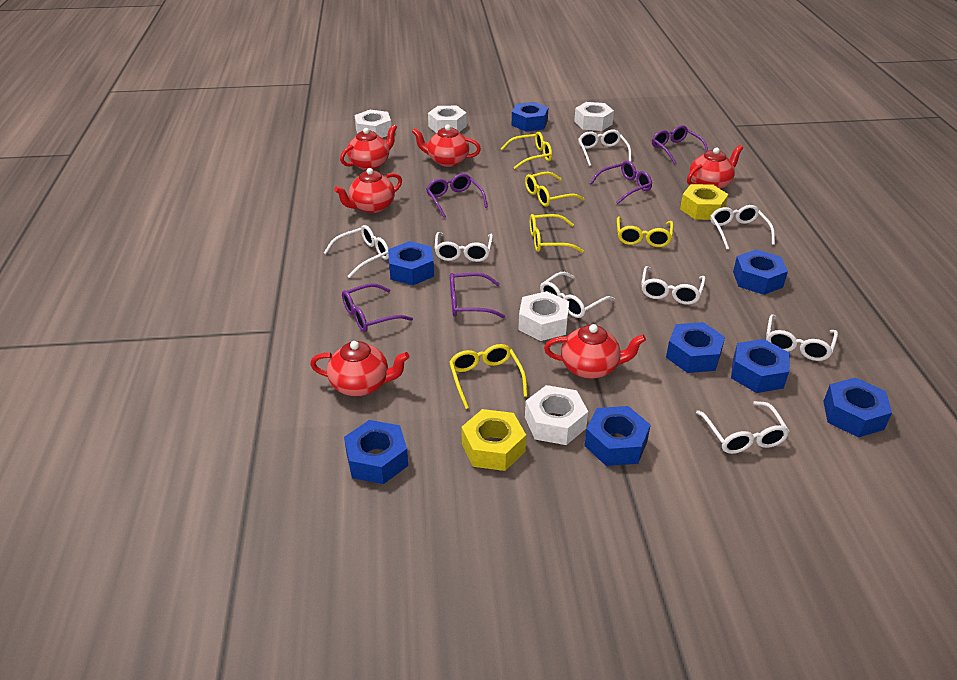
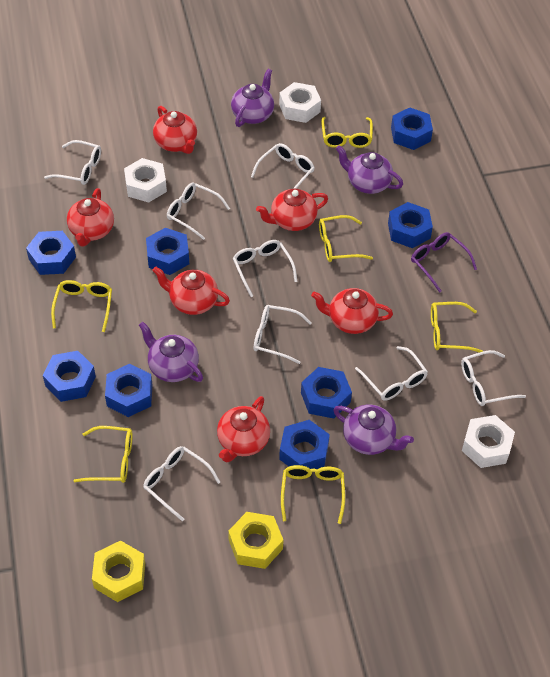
purple glasses: [342,283,413,332] [426,173,488,218] [450,273,505,318] [590,161,652,204] [652,125,708,164] = 5 -> [411,232,477,293] = 1
purple teapot: none = 0 -> [139,322,203,382] [231,69,274,127] [333,405,414,455] [336,145,403,194] = 4
white nut: [355,110,391,138] [428,106,467,133] [518,291,569,341] [525,385,588,445] [574,102,614,131] = 5 -> [124,158,167,202] [279,82,321,123] [462,415,515,468] = 3
yellow glasses: [449,344,528,409] [501,132,552,169] [525,172,584,207] [530,214,584,253] [617,216,673,247] = 5 -> [51,280,112,332] [74,426,133,483] [281,465,345,524] [319,215,373,262] [321,117,373,148] [431,302,483,353] = 6

